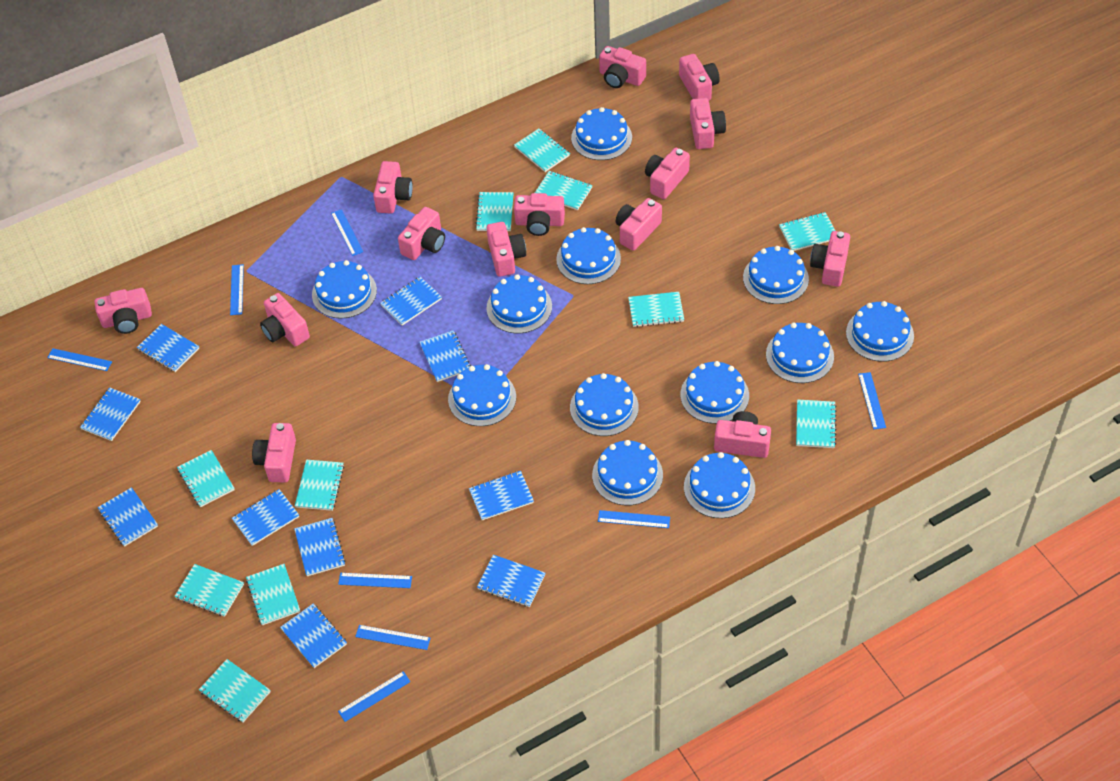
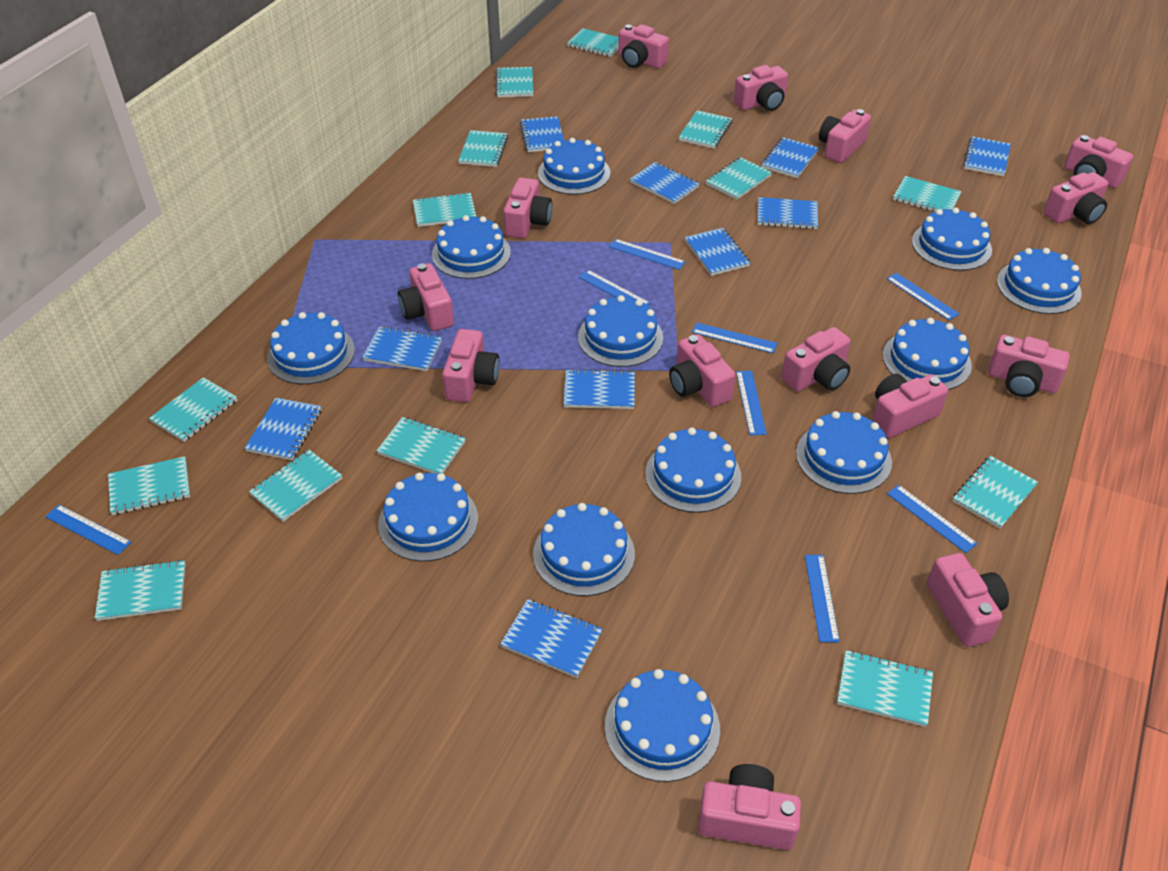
turquoise notebook: [174,564,244,617] [177,450,235,507] [199,659,271,722] [246,564,300,625] [295,460,344,511] [475,192,514,231] [514,128,570,172] [535,171,593,210] [628,292,684,327] [779,212,835,251] [796,399,837,448] = 11 -> [95,560,186,621] [108,456,190,515] [149,377,237,442] [249,450,342,522] [376,417,466,474] [413,192,477,227] [458,130,508,167] [496,67,533,97] [567,28,619,57] [679,110,732,149] [706,157,772,200] [837,650,933,727] [893,176,962,212] [953,456,1038,529] = 14

